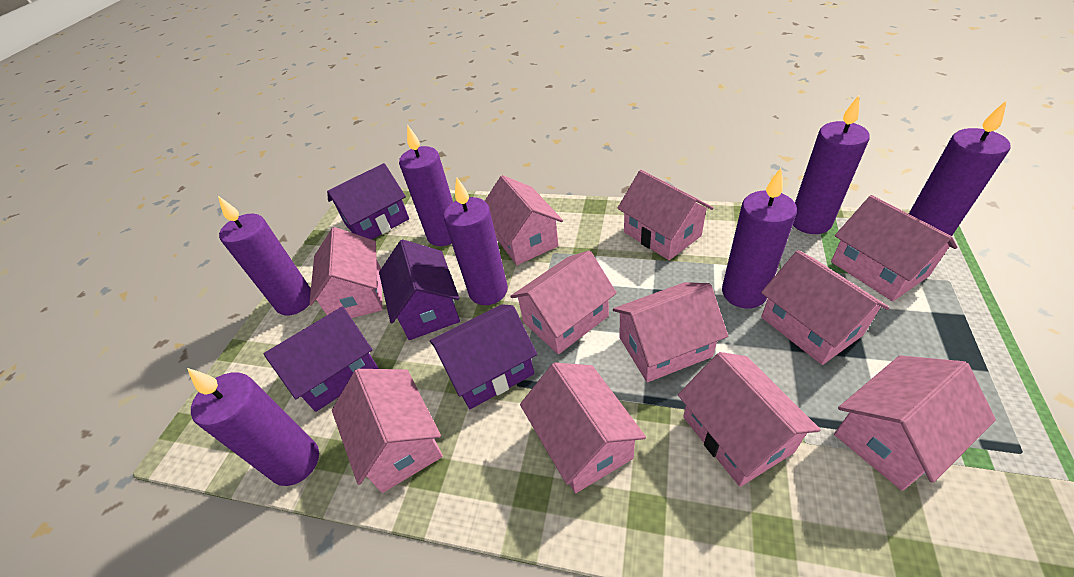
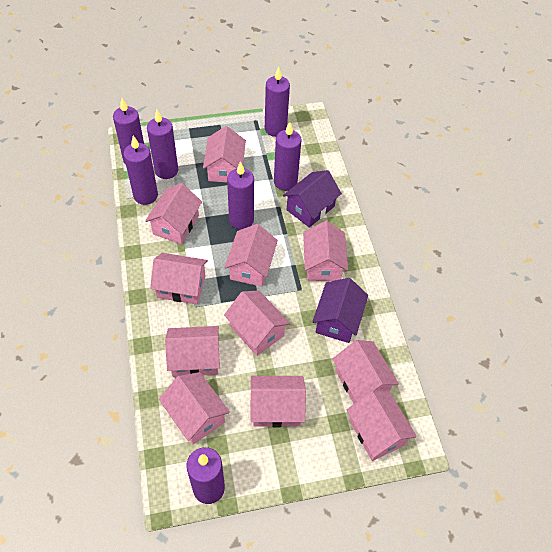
purple house: [264,306,379,412] [327,163,409,240] [379,239,460,340] [430,304,537,409] = 4 -> [283,170,342,228] [312,278,368,343] = 2

